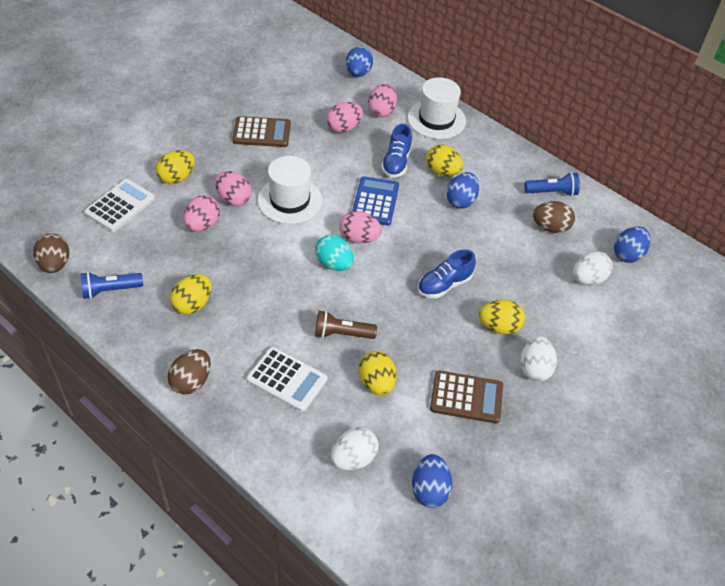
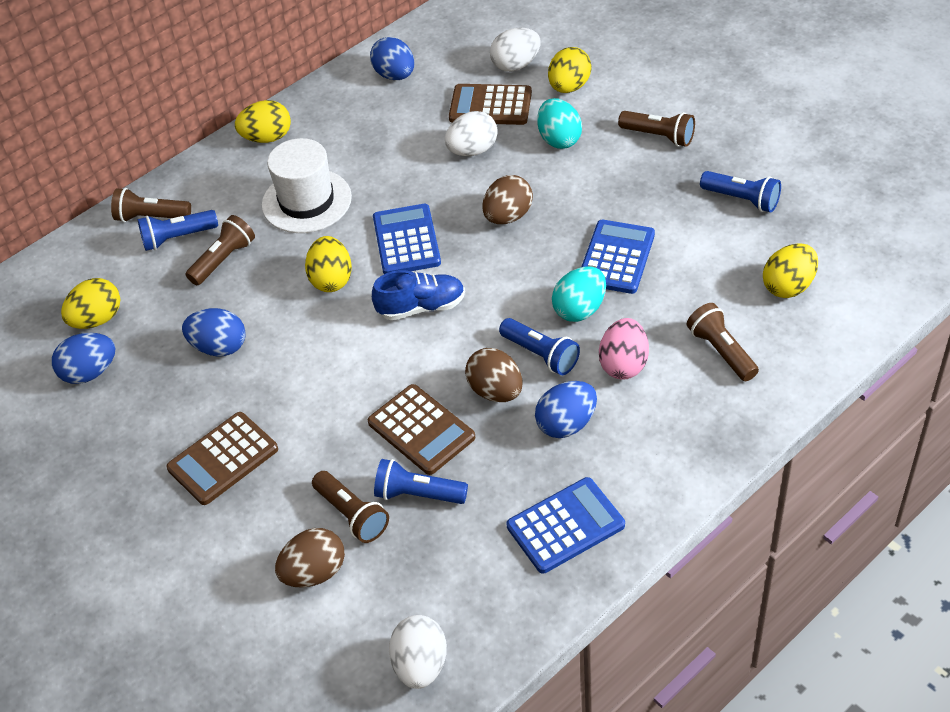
blue calculator: [352,176,399,226] = 1 -> [373,204,441,274] [506,477,625,573] [581,220,655,294] = 3
blue flashlight: [80,272,143,299] [525,172,580,196] = 2 -> [138,210,218,251] [374,459,468,504] [499,318,580,375] [700,171,781,212] = 4
blue shoe: [381,124,412,178] [418,249,476,299] = 2 -> [372,270,465,320] = 1
brown calculator: [232,116,291,147] [430,370,503,423] = 2 -> [166,412,278,505] [368,384,475,475] [449,84,532,125] = 3
brown flashlight: [315,311,377,339] = 1 -> [111,188,191,222] [185,215,255,285] [312,471,389,543] [618,111,695,147] [687,303,759,381] = 5
pink egg: [184,195,220,231] [215,171,252,206] [327,102,363,133] [339,211,382,244] [368,84,397,117] = 5 -> [599,318,649,380] = 1
turquoise egg: [315,235,354,271] = 1 -> [537,98,582,149] [552,266,606,322] = 2
white calculator: [84,179,155,232] [246,347,327,412] = 2 -> none = 0
white hat: [258,156,322,224] [408,77,466,139] = 2 -> [262,138,352,233] = 1

